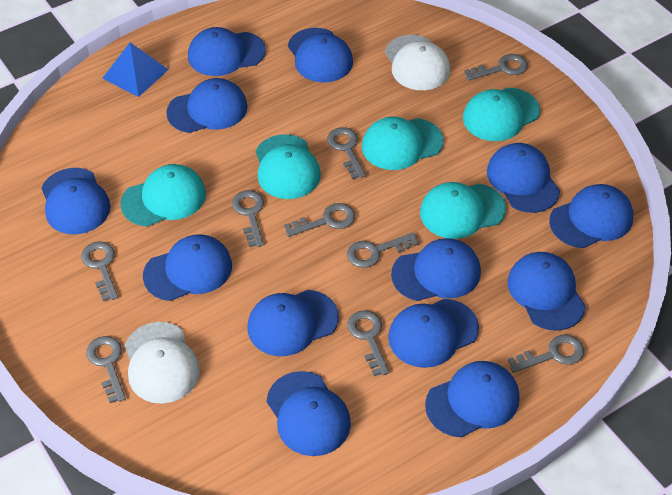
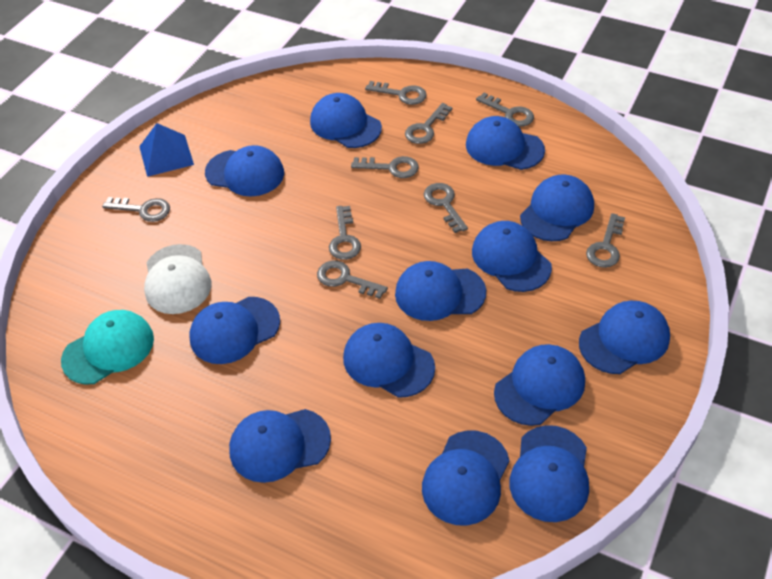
turquoise cap: [120,164,206,227] [256,134,321,199] [362,117,444,170] [420,182,506,239] [463,88,540,141] = 5 -> [61,310,154,385] = 1
white cap: [125,322,200,404] [385,35,450,90] = 2 -> [144,244,211,314] = 1

